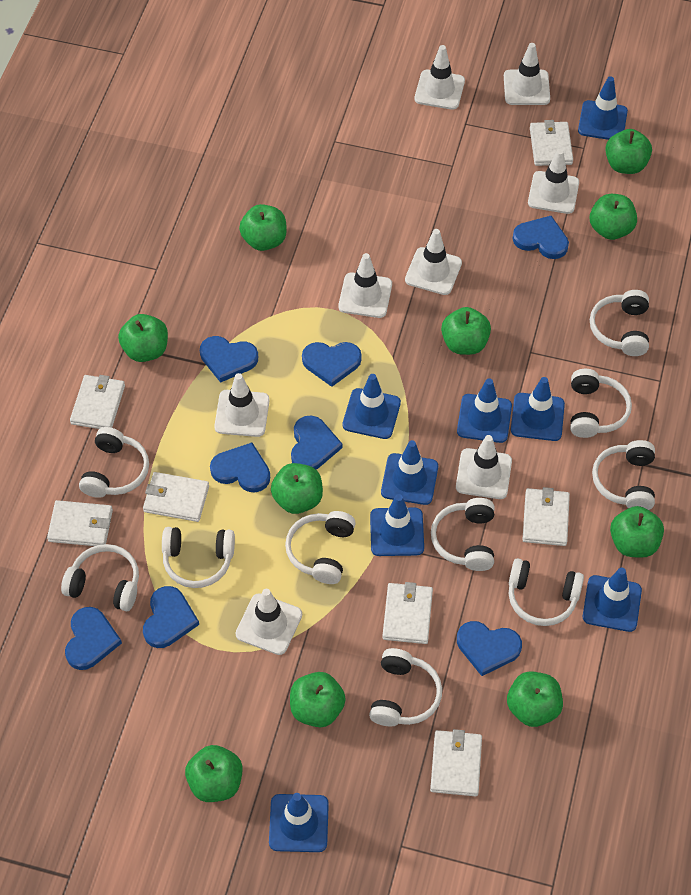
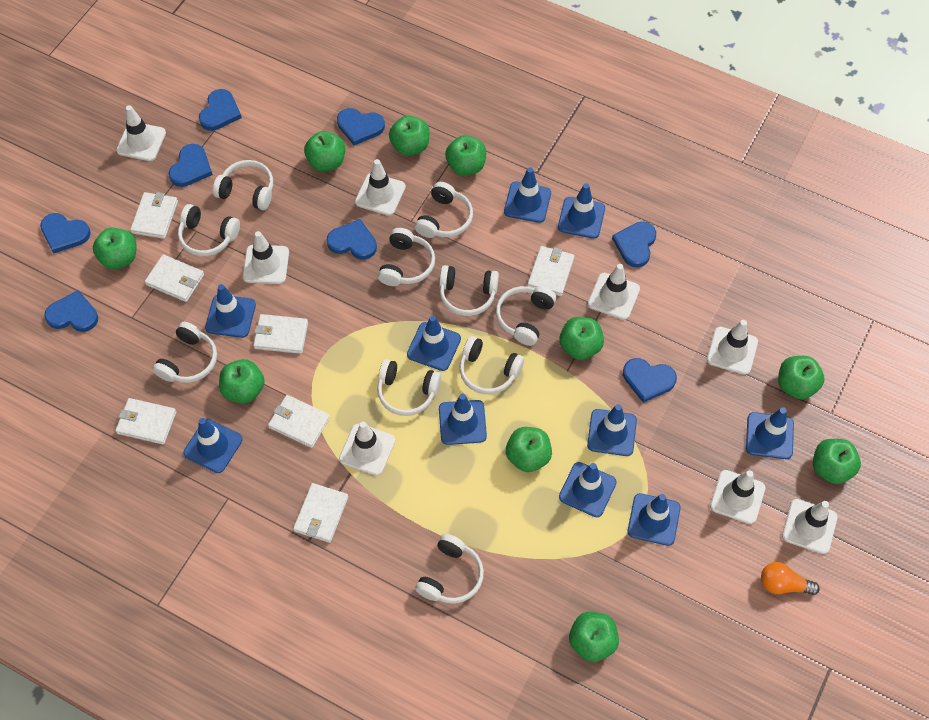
blue traffic cone: [269,793,329,852] [343,374,401,439] [370,494,424,556] [381,440,438,505] [457,378,512,443] [511,377,565,441] [578,76,628,140] [583,567,642,632] = 8 -> [183,418,243,473] [205,284,256,338] [407,315,461,371] [439,394,487,445] [504,167,551,223] [558,183,605,239] [559,462,617,517] [587,404,637,456] [628,493,681,546] [746,407,794,459] = 10
orange light bulb: none = 0 -> [761,562,820,595] = 1

